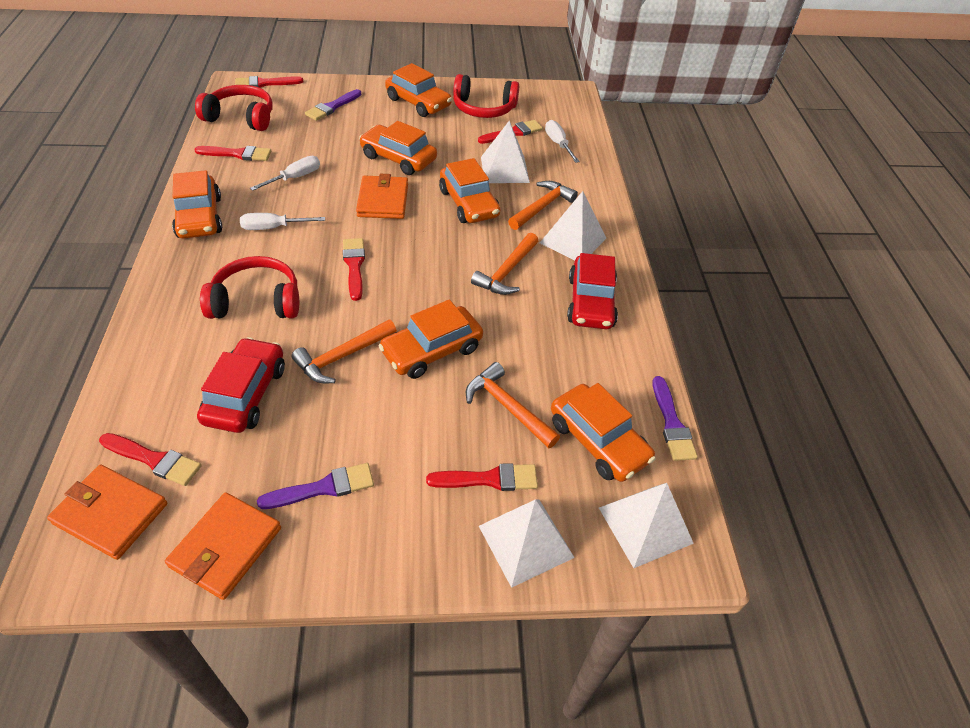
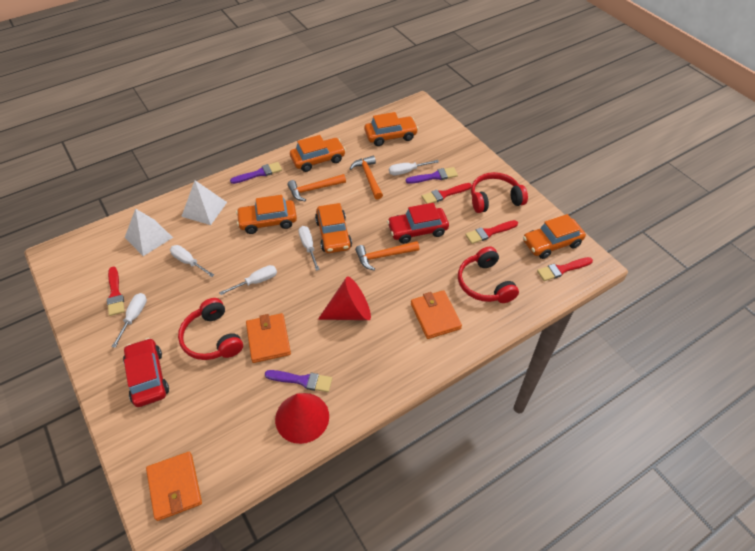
orange car: [172,170,222,239] [359,121,437,175] [379,299,483,379] [385,63,452,117] [439,158,500,223] [551,383,655,482] = 6 -> [236,195,297,234] [290,135,346,172] [315,203,352,253] [364,112,418,146] [523,214,586,259] = 5
orange hammer: [292,320,397,383] [466,362,560,449] [471,233,538,295] [508,181,578,230] = 4 -> [287,174,346,201] [350,156,383,200] [355,241,419,271] = 3
red brush: [99,433,202,486] [194,146,271,161] [235,76,304,88] [343,238,365,301] [426,463,538,491] [478,120,543,144] = 6 -> [107,266,125,316] [422,183,472,204] [465,220,518,244] [537,257,593,281] = 4
red cone: none = 0 -> [275,393,329,444] [318,276,371,320] = 2
white pyramid: [479,499,575,588] [481,121,530,183] [540,191,606,260] [599,483,694,568] = 4 -> [125,208,173,256] [181,180,227,225] = 2
white screwdriver: [240,213,325,230] [250,156,320,191] [545,120,580,163] = 3 -> [112,293,147,348] [170,245,214,277] [219,265,277,295] [298,226,320,271] [389,160,439,175] = 5

